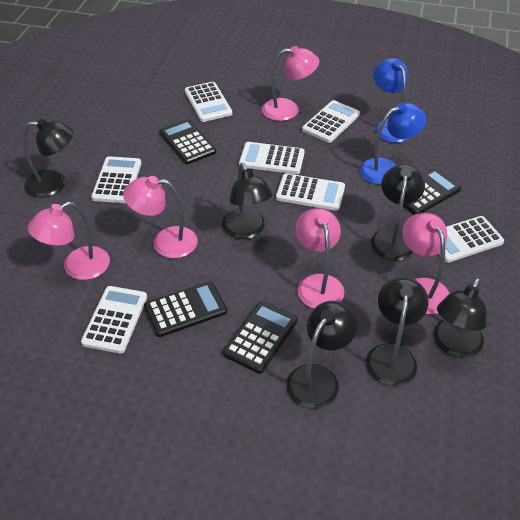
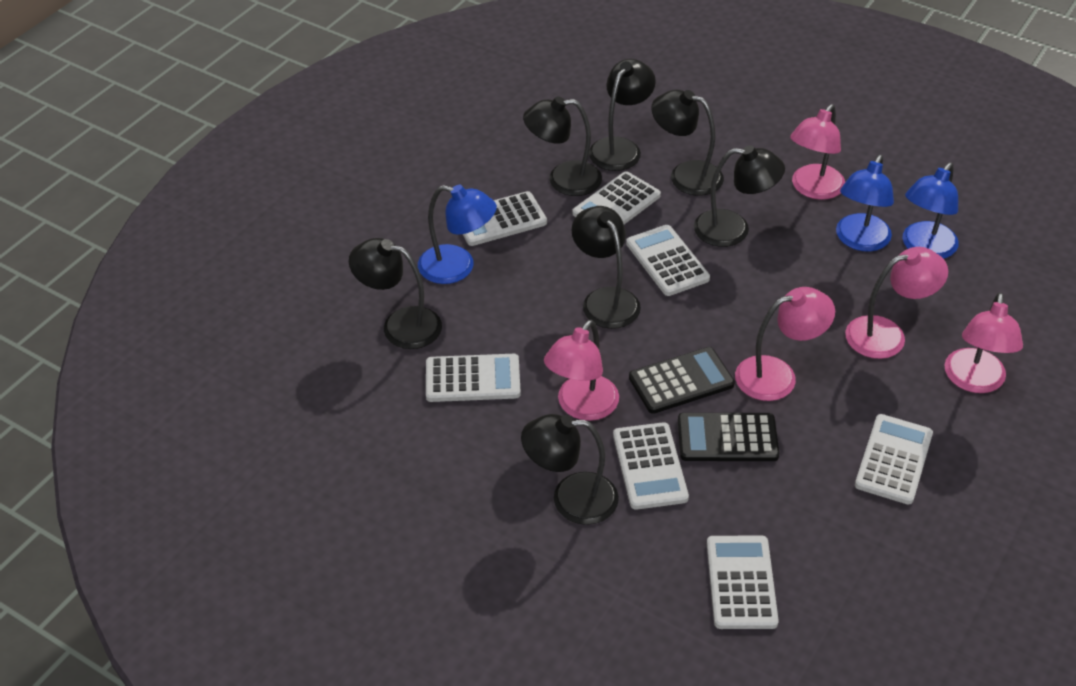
black calculator: [144,281,227,337] [159,119,216,164] [223,301,298,374] [403,168,461,215] = 4 -> [629,347,735,414] [678,413,779,461] = 2
black lamp: [23,119,74,198] [222,163,273,239] [286,301,358,409] [366,277,429,387] [371,164,425,261] [434,278,487,358] = 6 -> [349,238,442,349] [521,414,619,525] [523,96,602,196] [572,206,641,329] [589,59,656,171] [651,90,724,196] [694,145,785,247] = 7
blue lamp: [360,103,426,185] [373,58,411,143] = 2 -> [418,185,497,284] [836,155,894,251] [902,163,959,259] = 3

